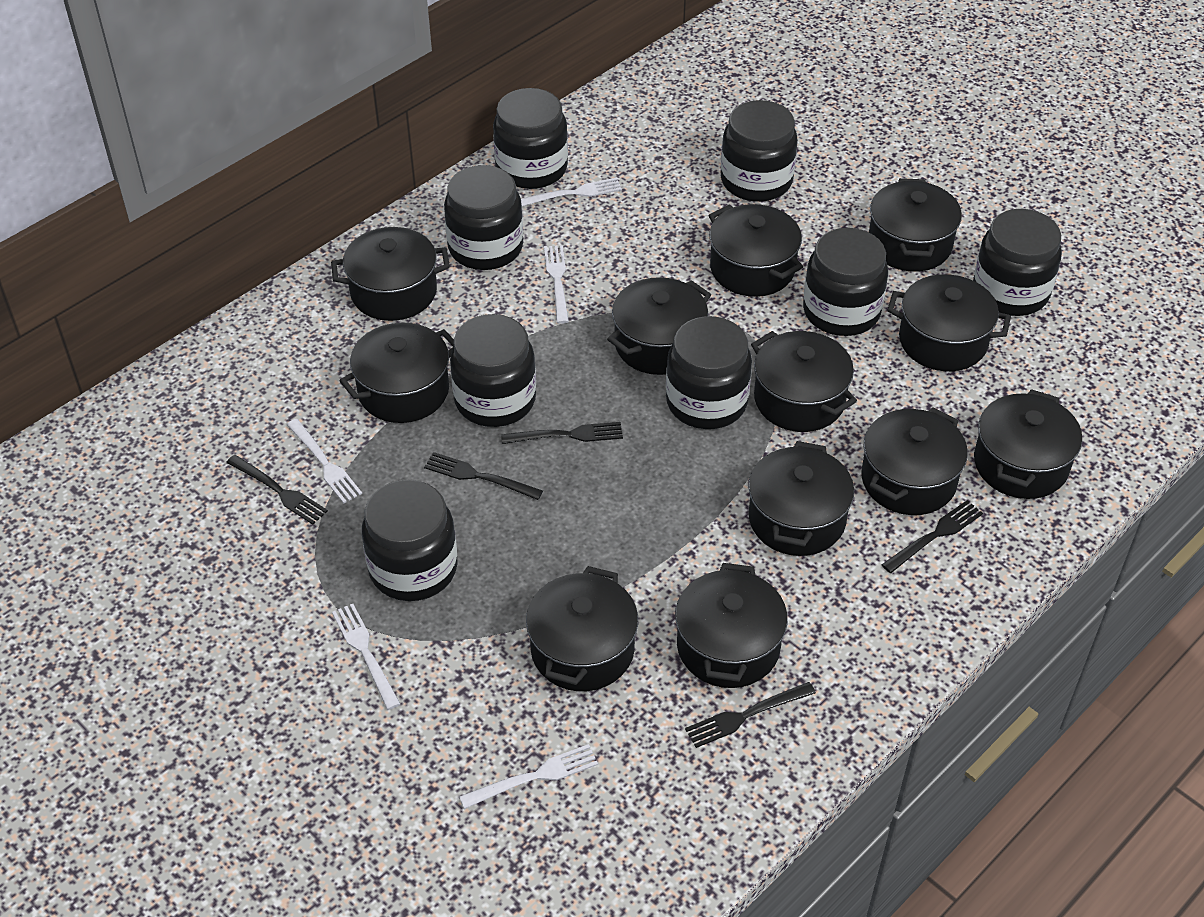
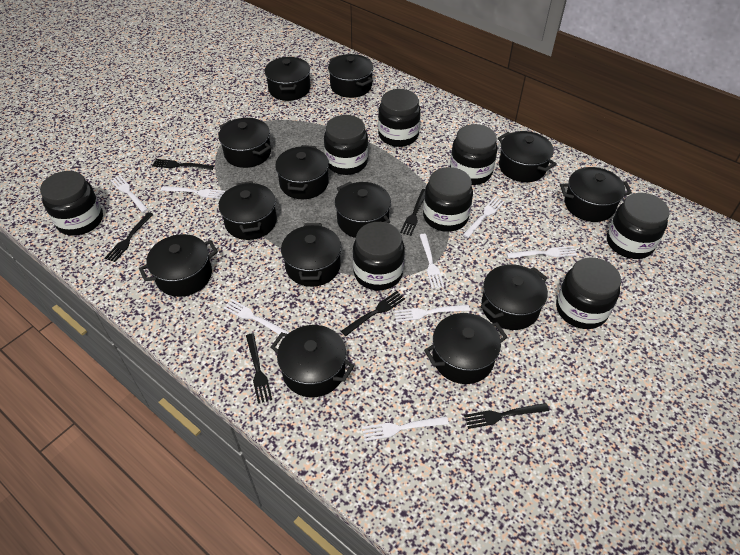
black fork: [226,455,328,525] [424,452,543,500] [501,422,623,444] [685,682,816,748] [882,500,983,573] = 5 -> [105,212,154,262] [152,159,214,170] [246,333,272,404] [341,291,405,336] [400,189,425,236] [464,403,549,429] = 6
black pot: [331,227,450,321] [339,323,454,423] [526,566,638,691] [607,277,711,375] [675,563,788,688] [709,204,803,297] [748,441,854,556] [751,331,857,432] [861,407,968,515] [869,178,962,272] [887,274,1011,371] [974,389,1082,499] = 12 -> [139,234,218,297] [219,118,271,168] [219,181,277,240] [264,57,310,101] [271,325,354,397] [275,145,329,199] [281,223,341,287] [328,54,373,98] [335,182,391,238] [424,313,507,384] [480,264,548,330] [498,131,556,182] [560,167,632,222] = 13
white fork: [287,419,362,503] [332,604,400,710] [459,744,598,809] [521,178,622,206] [544,245,569,324] = 5 -> [110,176,148,213] [161,186,225,199] [223,299,290,338] [362,416,449,441] [394,304,470,322] [419,234,444,289] [463,197,505,238] [506,246,577,259] = 8

